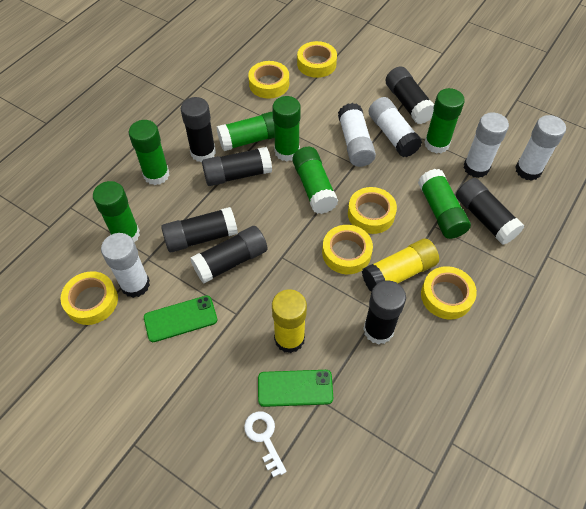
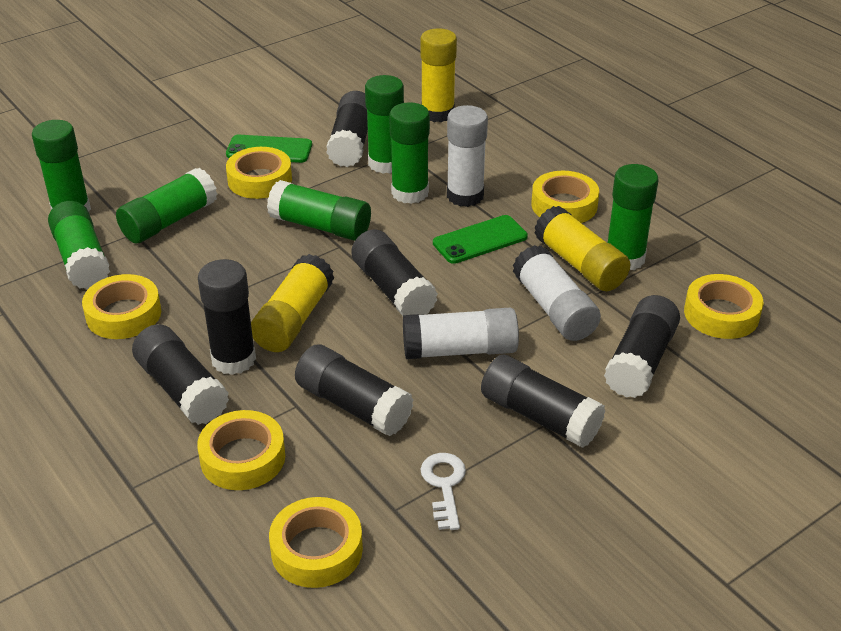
white glue stick: [101,233,150,298] [338,103,376,167] [368,97,422,157] [464,112,509,178] [515,115,566,181] = 5 -> [403,308,519,359] [447,105,488,207] [513,245,601,341] = 3
yellow glue stick: [272,289,307,353] [362,239,439,292] = 2 -> [251,254,334,352] [420,29,457,122] [534,206,630,291] = 3

